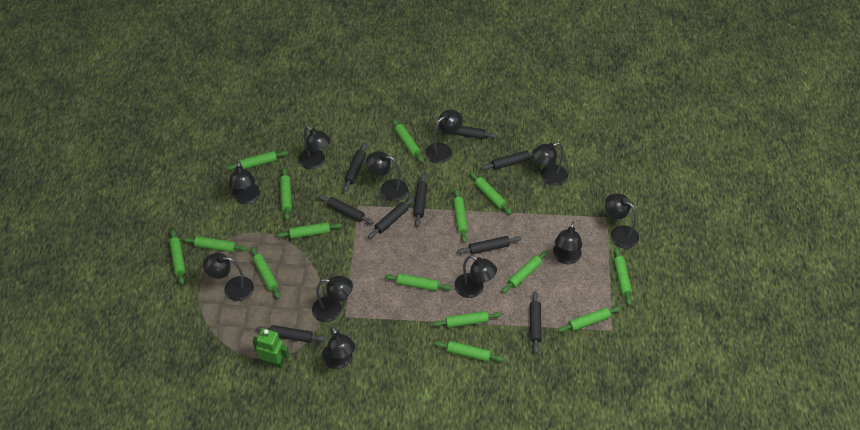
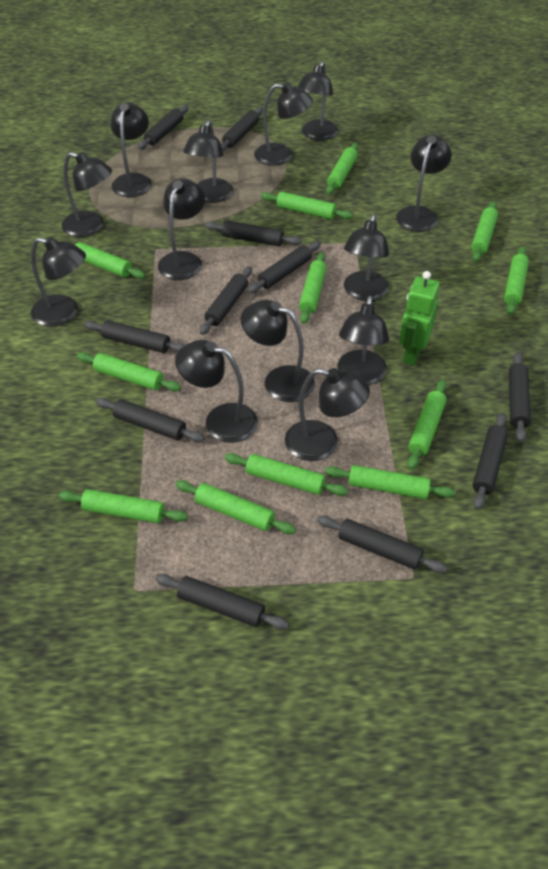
black lamp: [203,253,254,301] [228,161,260,204] [298,126,331,169] [312,276,353,322] [322,327,355,369] [366,151,408,201] [425,110,463,164] [454,255,497,298] [532,142,568,186] [553,221,582,264] [605,193,639,249] = 11 -> [31,237,86,327] [61,152,112,237] [110,102,152,197] [158,178,205,280] [175,340,258,443] [183,120,234,203] [241,300,315,402] [254,82,313,166] [285,368,370,461] [298,61,339,141] [338,296,389,385] [344,214,389,301] [396,135,452,232] = 13
black rolling pin: [257,325,325,343] [318,195,374,224] [343,143,367,192] [368,197,415,239] [413,173,427,227] [437,126,497,139] [457,236,522,254] [481,151,533,170] [530,291,542,353] = 9 -> [84,320,185,353] [96,398,205,442] [138,105,188,149] [155,574,289,630] [200,266,252,335] [205,220,302,246] [221,107,263,151] [247,241,321,294] [317,516,447,573] [473,413,508,510] [509,352,531,442] = 11
green rolling pin: [169,229,186,285] [183,236,247,252] [226,151,288,170] [251,247,280,299] [277,222,342,239] [280,168,292,220] [384,274,451,291] [392,118,423,162] [433,311,501,328] [434,341,504,362] [453,189,468,243] [470,172,512,215] [502,251,548,293] [558,306,621,333] [614,247,632,306] = 15 -> [59,489,188,523] [67,241,145,279] [77,352,181,391] [175,480,296,534] [225,453,348,496] [261,192,353,219] [299,252,327,324] [325,465,455,499] [326,143,359,195] [408,380,447,470] [471,201,498,262] [504,246,529,315] = 12

